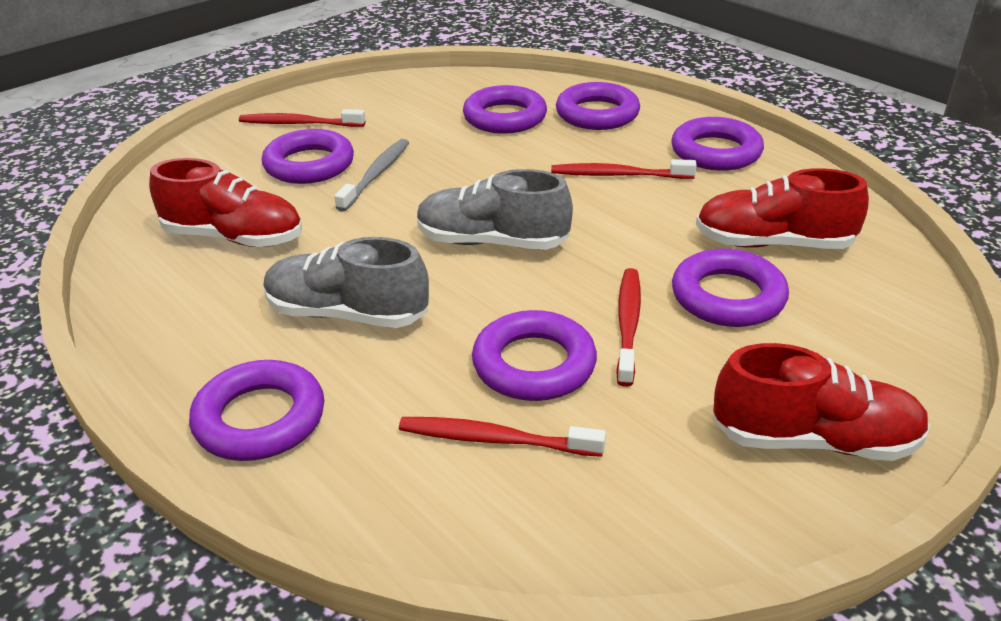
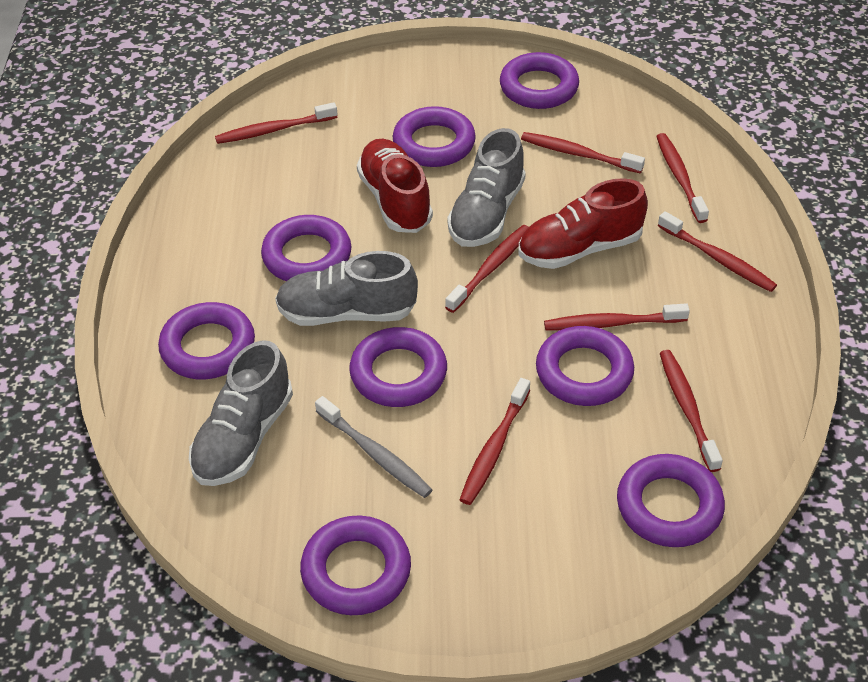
grey shoe: [263,237,429,328] [417,169,573,250] = 2 -> [189,340,293,486] [275,251,418,326] [447,128,526,247] = 3
purple ring: [189,360,324,461] [262,129,354,184] [463,85,547,133] [472,310,597,401] [556,82,640,130] [671,117,764,171] [672,249,789,327] = 7 -> [158,302,255,379] [261,215,351,281] [300,515,411,615] [349,327,447,407] [393,106,476,167] [500,52,579,109] [536,326,634,406] [617,454,725,547] = 8
red shoe: [149,158,302,247] [696,168,869,249] [713,343,930,461] = 3 -> [357,139,433,233] [518,178,648,269] = 2
red toothbrush: [239,109,365,127] [399,417,606,457] [551,159,697,179] [616,268,641,387] = 4 -> [215,102,338,144] [445,225,529,313] [459,378,530,505] [521,132,645,173] [544,303,690,331] [656,133,709,223] [658,211,777,292] [660,350,723,472] = 8

